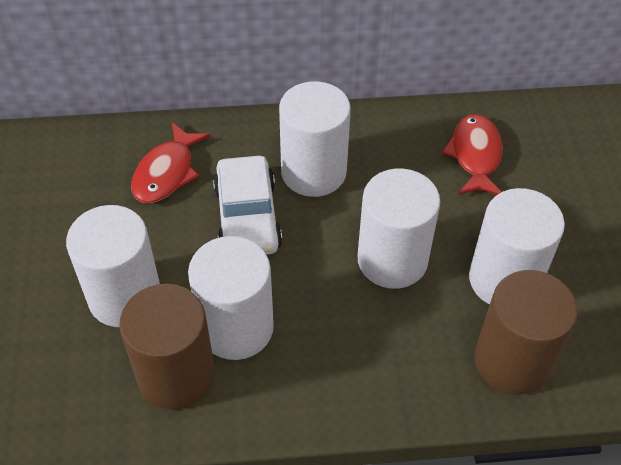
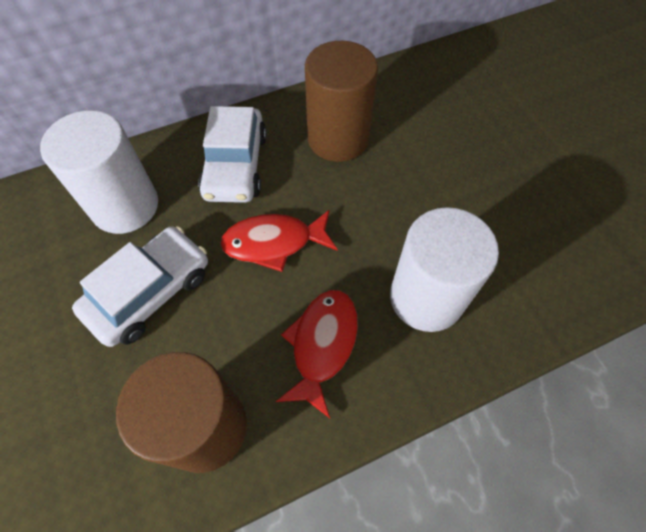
white car: [213,156,282,255] = 1 -> [72,226,208,347] [198,106,267,203] = 2
white cylinder: [66,205,160,327] [188,236,274,360] [279,81,351,197] [357,168,440,289] [469,188,565,305] = 5 -> [40,110,158,234] [390,207,499,332] = 2

